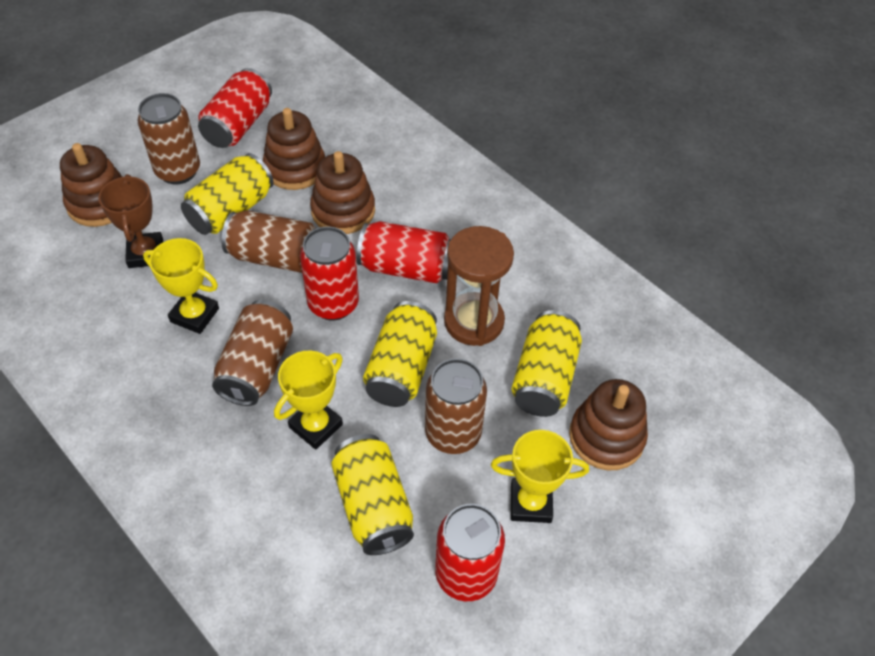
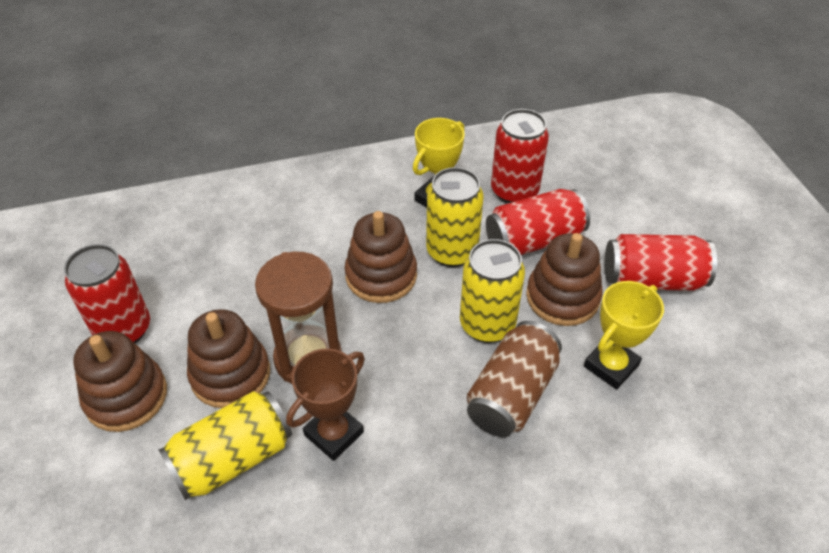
brown can: [138,93,200,184] [212,300,293,406] [221,210,316,273] [425,358,487,454] = 4 -> [467,321,562,437] = 1
yellow can: [181,153,274,235] [331,434,414,555] [363,301,437,407] [511,310,582,417] = 4 -> [158,391,292,500] [426,167,484,267] [460,239,525,343] = 3
yellow trophy: [143,238,219,334] [274,351,343,450] [491,430,589,523] = 3 -> [413,118,465,207] [584,281,664,389] = 2

